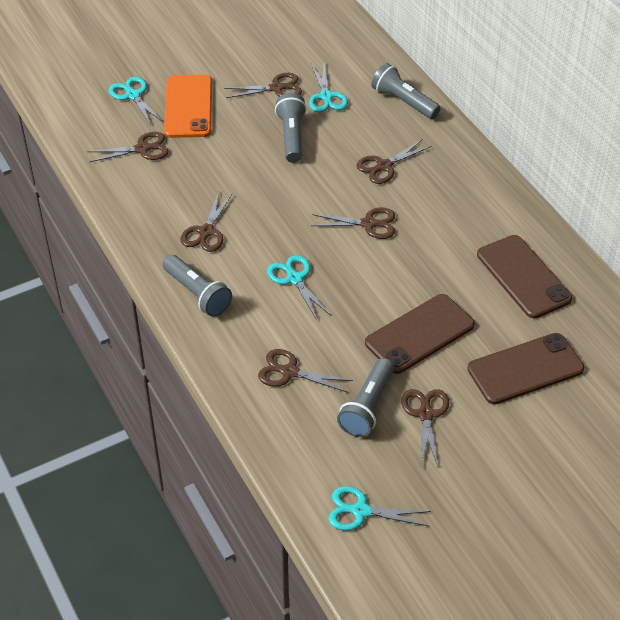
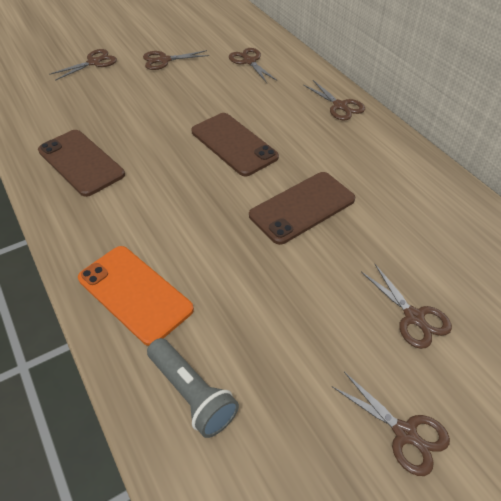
brown scissors: [87,132,169,162] [181,191,233,252] [224,73,302,98] [258,349,353,393] [312,207,395,239] [356,140,431,184] [401,389,449,467] = 7 -> [49,49,117,81] [143,50,209,70] [229,48,278,83] [304,80,365,120] [332,372,450,476] [361,264,452,349] = 6
grey flashlight: [163,255,232,316] [275,93,307,163] [337,358,394,437] [371,63,440,119] = 4 -> [147,338,239,438] = 1
turquoise scissors: [109,77,163,126] [267,255,330,320] [309,63,348,112] [328,486,431,531] = 4 -> none = 0

